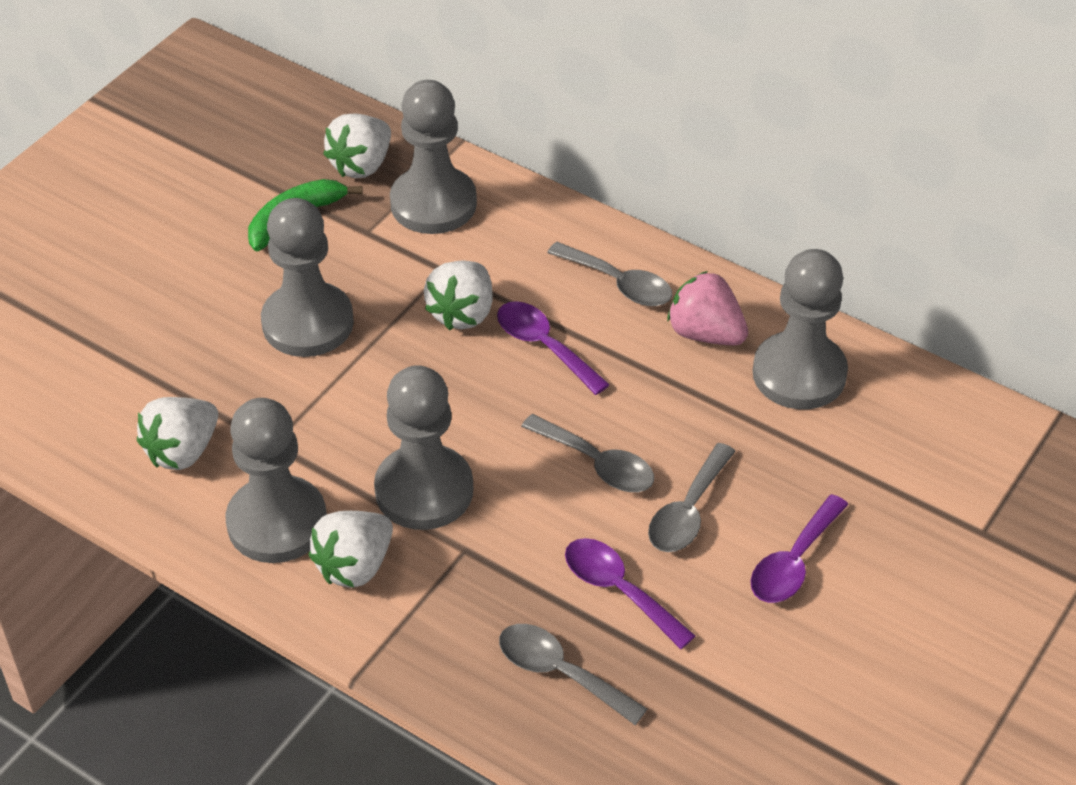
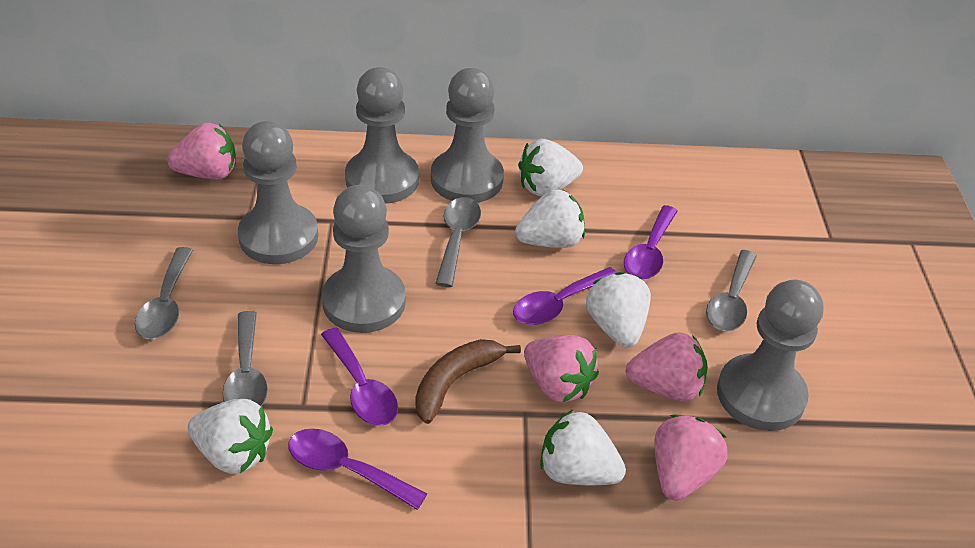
brown banana: none = 0 -> [415,339,521,424] = 1
green banana: [248,179,363,251] = 1 -> none = 0
pink strawberry: [667,271,748,345] = 1 -> [167,122,236,180] [524,335,599,403] [625,332,708,401] [655,415,728,501] = 4
purple spoon: [497,301,610,395] [565,538,696,649] [750,494,849,603] = 3 -> [288,428,427,510] [321,328,398,426] [513,267,617,325] [624,205,678,280] = 4
white strawberry: [137,397,218,470] [308,511,393,588] [323,113,391,178] [424,261,493,331] = 4 -> [188,399,273,474] [515,189,585,248] [518,139,583,196] [540,409,626,485] [586,272,651,348] = 5

